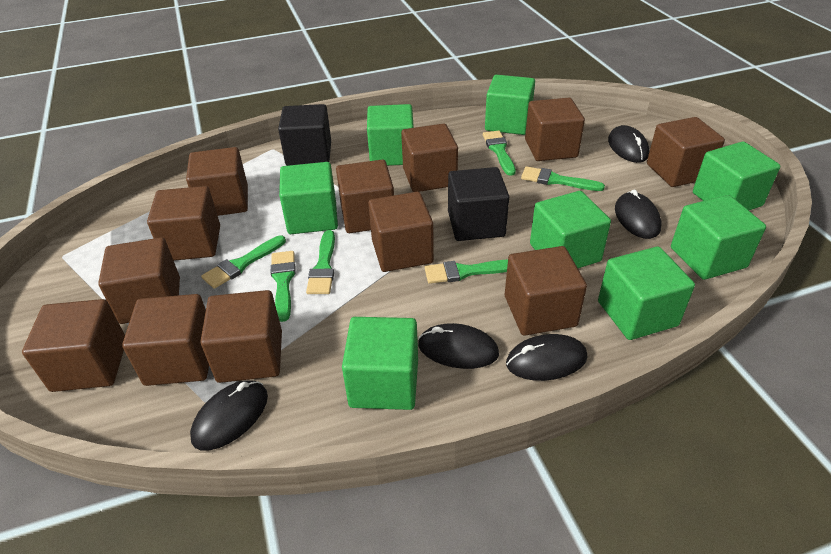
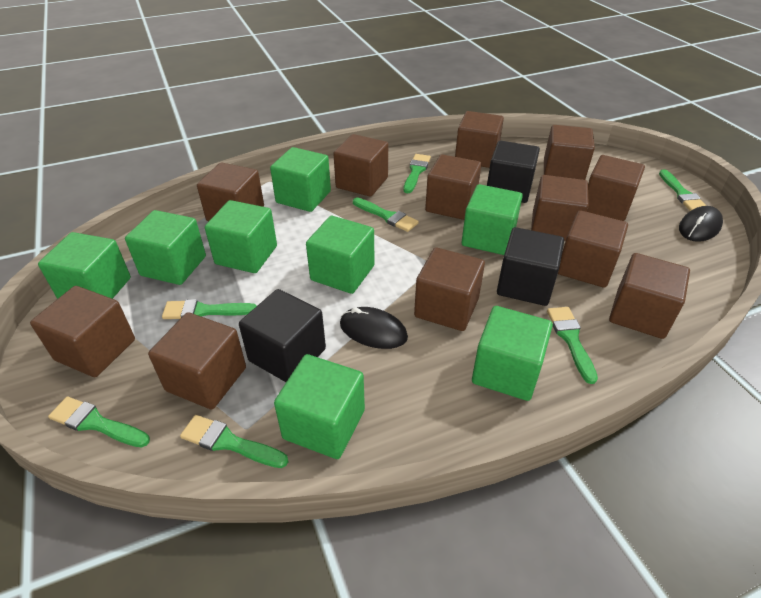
black cube: [278,104,331,166] [448,167,509,241] = 2 -> [239,289,326,382] [487,141,540,203] [497,227,564,306] = 3
black mouse: [190,380,268,451] [418,323,499,369] [506,334,587,381] [608,125,650,163] [615,189,661,239] = 5 -> [340,307,408,349] [679,206,723,242] = 2
green brush: [201,235,286,289] [270,251,296,322] [306,230,335,294] [425,259,508,284] [483,131,516,176] [521,166,605,191] = 6 -> [48,397,150,447] [162,299,257,319] [180,415,289,468] [353,197,419,232] [403,154,431,193] [547,307,598,384] [659,169,706,211] = 7

